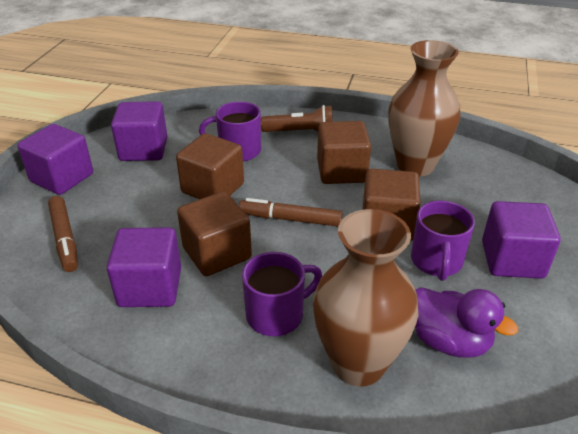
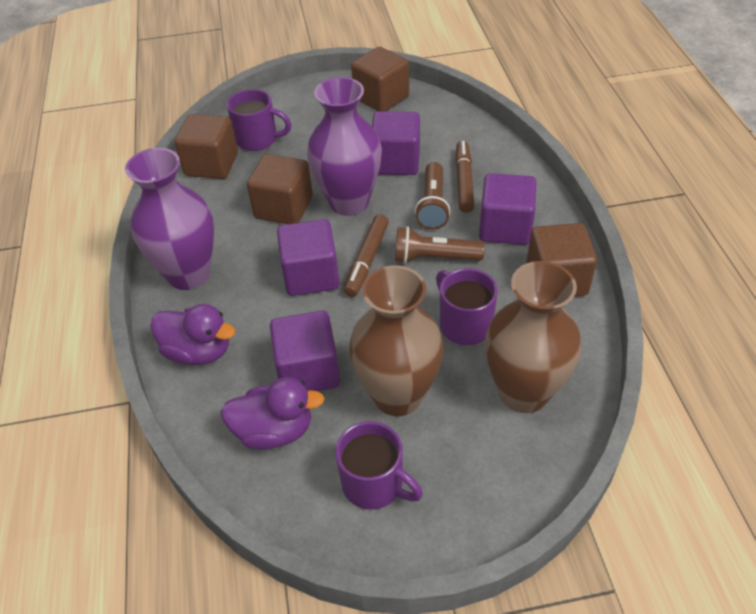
brown flashlight: [261,105,333,132] = 1 -> [395,226,485,263] [415,162,450,230] = 2
purple duck: [415,287,518,357] = 1 -> [150,304,235,365] [221,377,325,450] = 2
purple vase: none = 0 -> [125,148,214,290] [307,77,382,216] = 2

